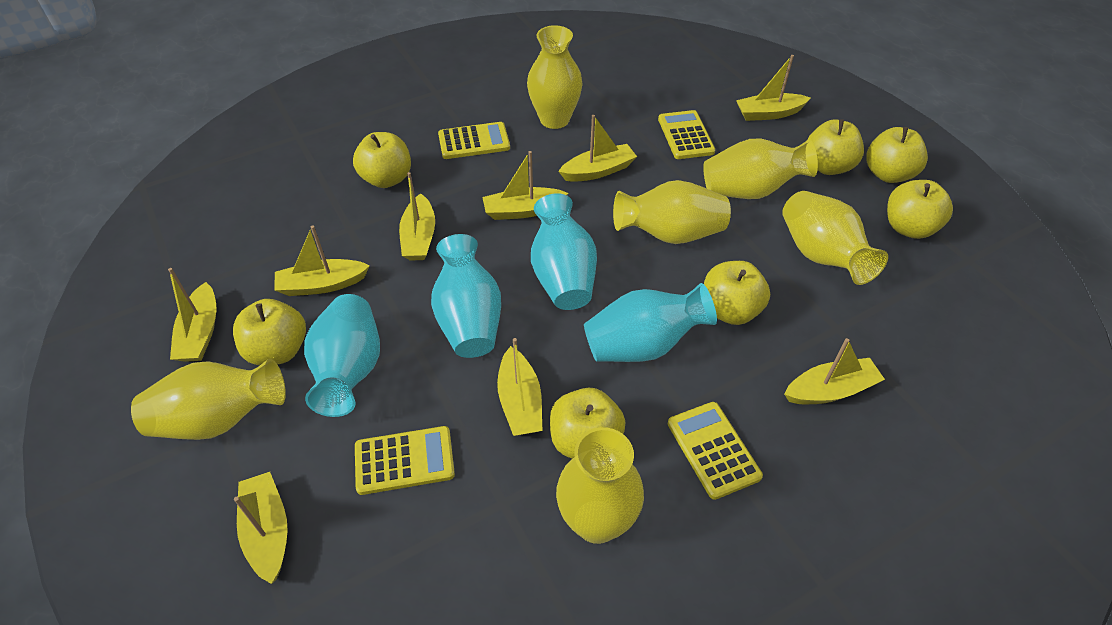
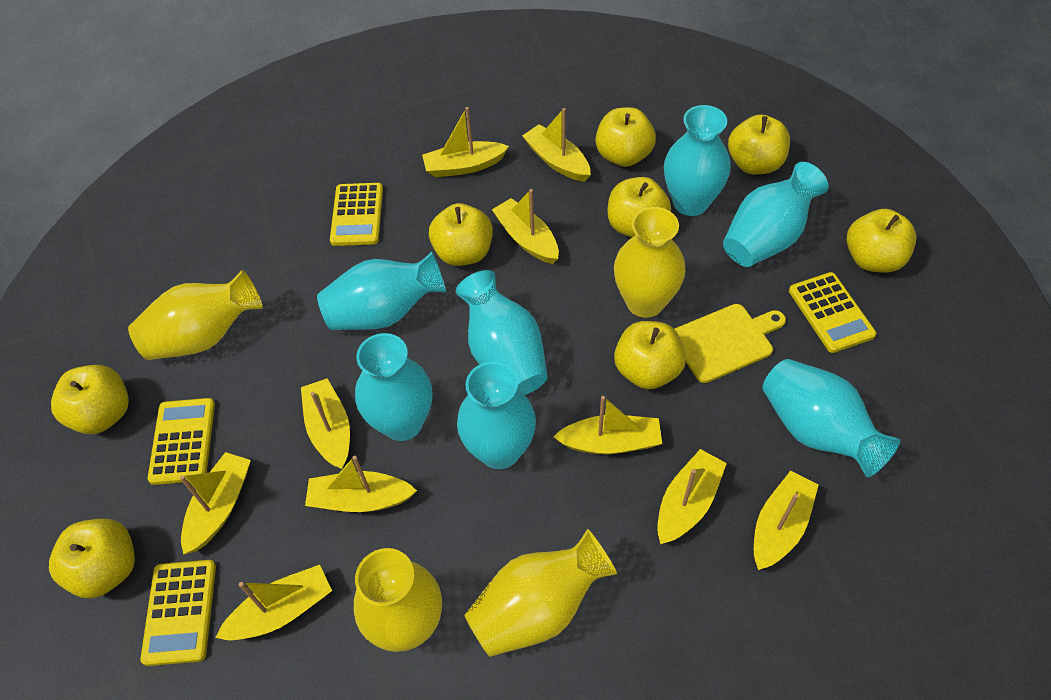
turquoise vase: [304,294,380,417] [431,234,501,358] [531,193,597,310] [584,283,717,362] = 4 -> [317,252,447,330] [355,333,433,441] [456,270,548,395] [457,362,536,469] [664,105,731,216] [723,162,829,267] [762,359,900,477] = 7
yellow apple: [233,299,306,365] [353,132,411,188] [550,388,626,459] [704,261,770,325] [807,119,864,175] [866,127,928,183] [887,180,953,239] = 7 -> [49,519,135,598] [51,365,129,434] [429,203,493,266] [596,107,656,167] [608,177,671,237] [614,321,686,389] [728,114,790,175] [847,209,916,273] = 8
yellow boat: [168,268,217,362] [234,472,288,584] [275,226,370,296] [399,172,435,261] [482,151,568,220] [497,338,542,436] [558,115,637,182] [736,55,810,121] [784,338,885,404] = 9 -> [180,452,251,555] [215,565,332,640] [301,378,350,469] [305,456,417,512] [422,107,509,177] [492,189,559,264] [522,108,591,182] [553,396,662,454] [657,449,727,544] [754,471,819,570] = 10
yellow cutting board: none = 0 -> [674,304,786,383] = 1
yellow vase: [131,359,286,440] [527,25,583,129] [556,427,644,544] [613,180,731,244] [703,139,818,199] [782,191,888,285] = 6 -> [128,270,263,360] [354,548,442,652] [464,529,617,657] [614,207,686,318] = 4

